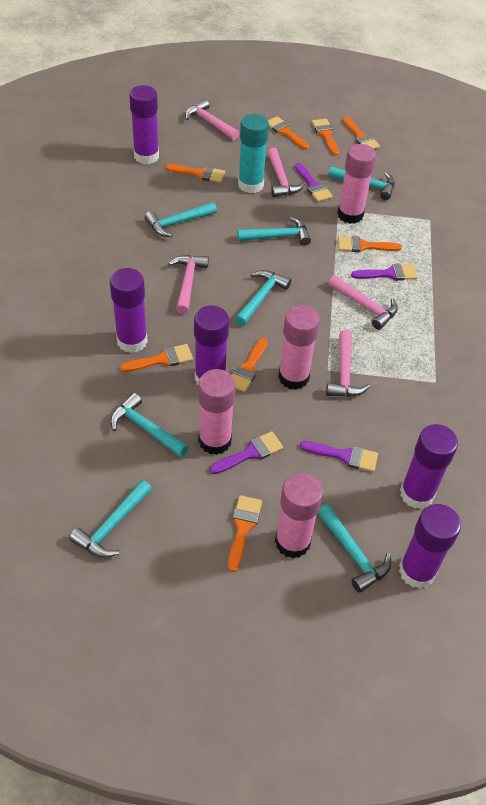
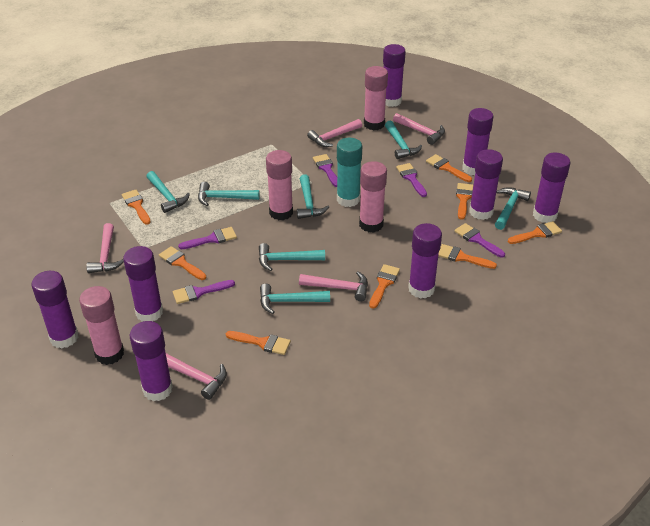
purple brush: [209,431,283,474] [295,163,333,202] [300,441,378,472] [351,264,418,281] = 4 -> [173,280,235,304] [178,227,237,249] [313,154,337,187] [396,163,427,197] [454,223,505,258] = 5
purple glue stick: [110,268,148,353] [129,85,159,164] [194,306,229,385] [399,504,461,589] [400,424,458,509] = 5 -> [31,271,79,348] [123,246,163,322] [130,321,173,401] [383,44,406,107] [408,223,442,299] [462,108,494,175] [469,149,503,220] [533,153,570,223] = 8

